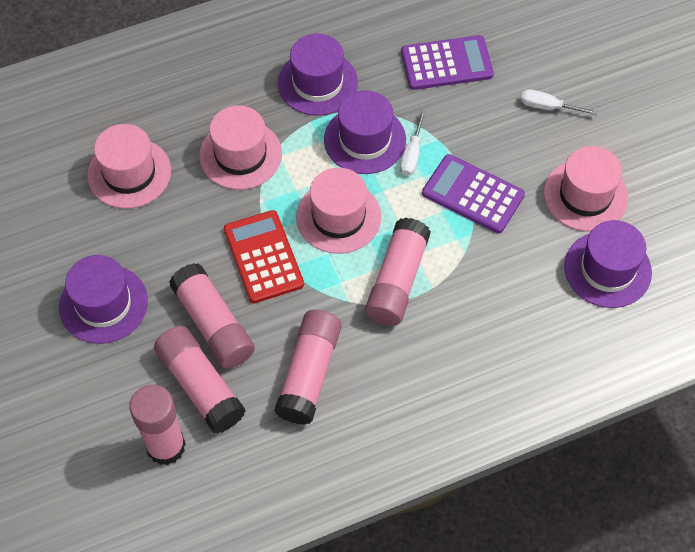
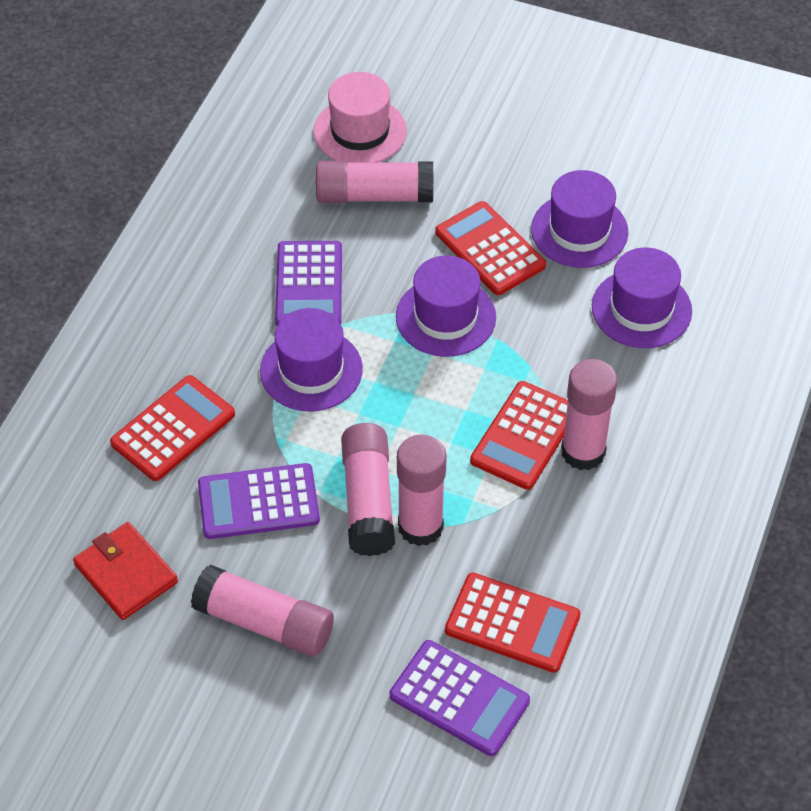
pink hat: [87,124,171,209] [199,105,282,190] [296,168,381,254] [544,146,629,231] = 4 -> [314,72,407,162] = 1
purple calculator: [401,35,494,90] [422,154,525,233] = 2 -> [198,463,320,539] [275,241,342,326] [390,640,530,756] = 3
red calculator: [224,210,304,303] = 1 -> [110,375,235,481] [435,201,546,295] [445,573,580,673] [470,381,568,490] = 4
red wallet: none = 0 -> [73,522,178,620] = 1
white screwdriver: [400,110,426,176] [521,89,597,115] = 2 -> none = 0

